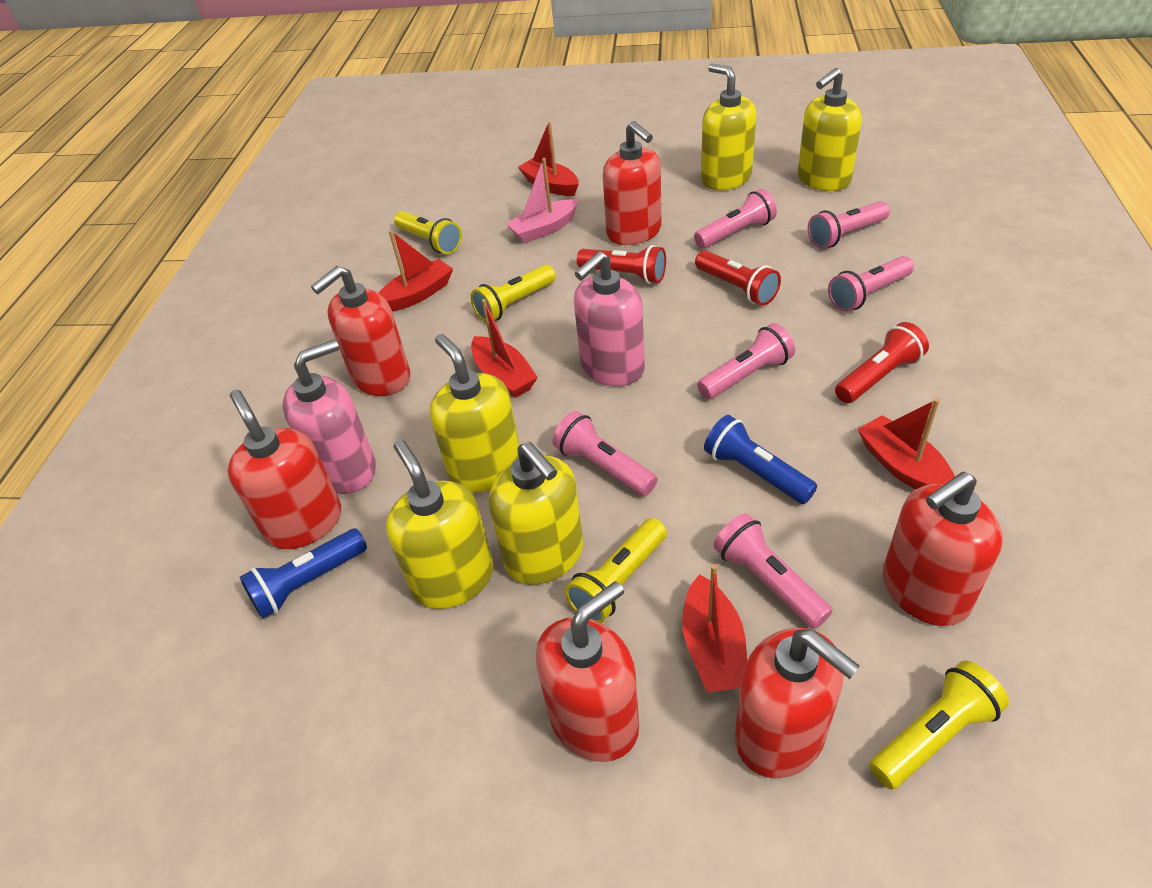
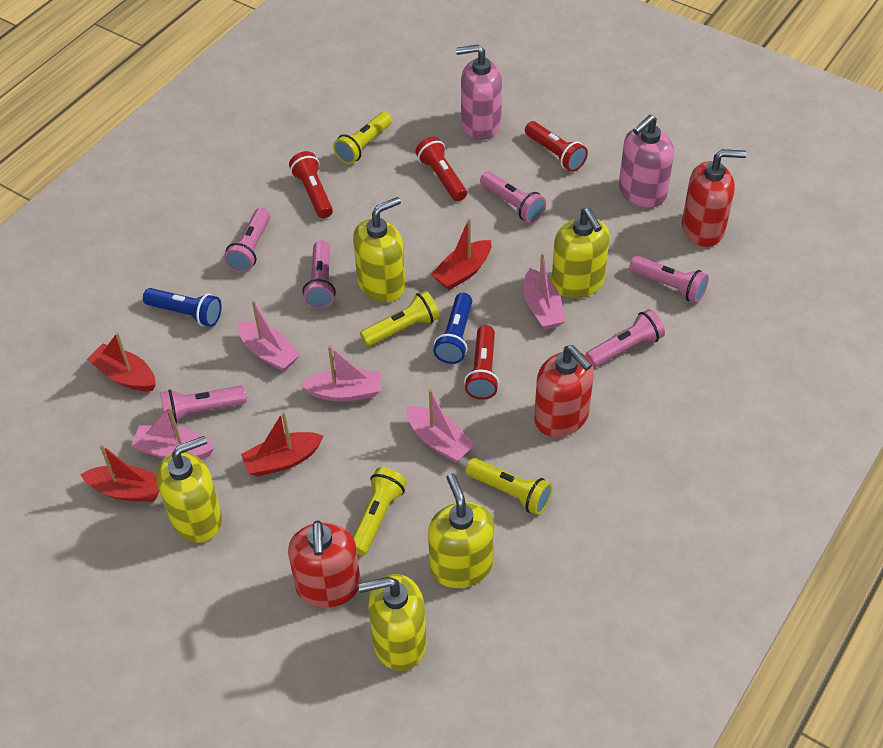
pink boat: [506,158,578,243] = 1 -> [131,406,214,460] [237,300,301,372] [300,345,381,402] [407,389,475,462] [523,253,565,330] = 5
red boat: [378,230,453,312] [471,299,538,398] [518,122,579,196] [682,564,747,692] [858,398,955,489] = 5 -> [80,444,159,502] [87,332,156,391] [241,411,324,477] [431,218,492,290] = 4
red flashlight: [577,245,666,284] [695,250,781,306] [835,322,929,403] = 3 -> [289,151,333,218] [415,136,467,201] [464,325,499,400] [525,121,588,172] = 4
red soap dispenser: [227,390,341,549] [311,266,410,396] [536,581,639,762] [603,121,661,245] [735,628,860,778] [883,472,1002,626] = 6 -> [288,520,361,608] [534,345,594,437] [682,149,747,247] = 3

